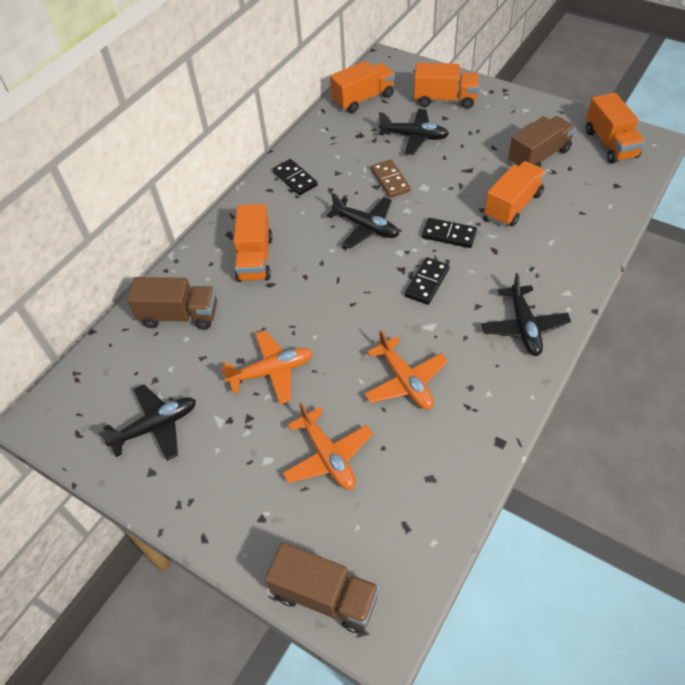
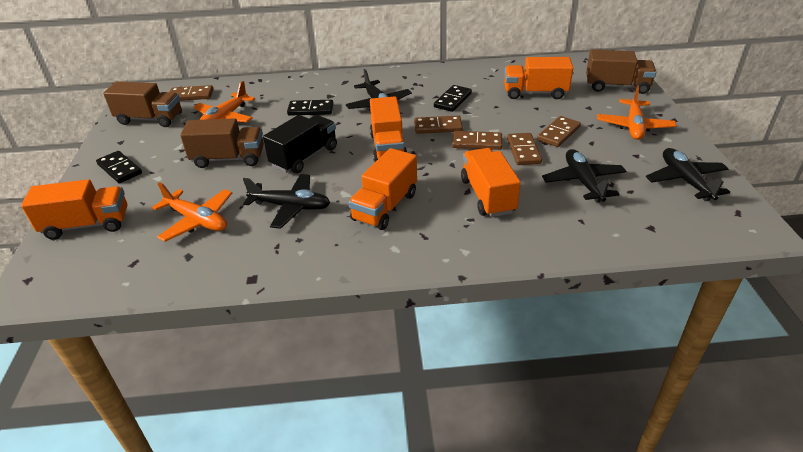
black truck: none = 0 -> [263,115,337,174] = 1
brown domino: [371,159,411,198] = 1 -> [170,85,213,101] [414,116,463,134] [452,131,502,150] [507,133,542,165] [537,116,581,147] = 5

